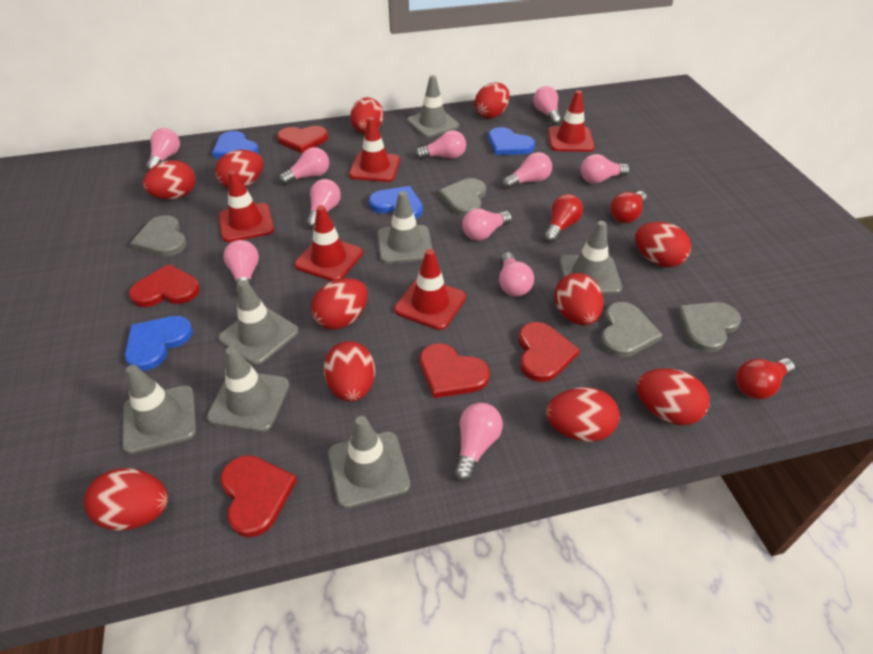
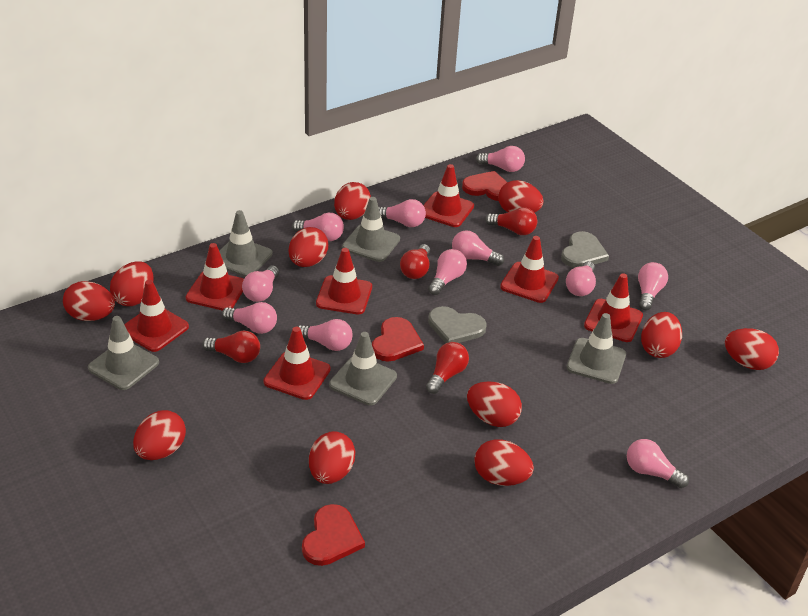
blue heart: [125,316,193,371] [212,131,259,159] [369,186,423,219] [488,127,535,155] = 4 -> none = 0
grey heart: [130,215,187,257] [439,178,486,216] [600,302,663,357] [677,302,741,352] = 4 -> [428,306,487,343] [561,231,609,268] = 2
grey traffic cone: [122,365,196,454] [207,346,290,432] [218,280,299,365] [328,416,410,509] [377,191,433,264] [407,75,459,137] [559,221,622,294] = 7 -> [88,316,159,390] [219,210,273,277] [329,332,397,405] [342,197,400,262] [567,313,626,384] = 5
red heart: [129,264,200,307] [220,455,297,537] [277,126,328,153] [420,343,490,398] [518,322,580,382] = 5 -> [302,504,365,566] [372,317,424,362] [462,171,507,201] = 3
red light bulb: [544,194,583,243] [610,191,647,223] [736,358,795,399] = 3 -> [202,331,260,363] [400,244,430,279] [426,342,469,394] [485,207,537,235] = 4
red traffic cone: [218,170,274,242] [294,205,363,281] [349,117,400,182] [394,249,466,330] [548,90,595,152] = 5 -> [124,280,189,352] [185,243,244,311] [263,327,331,400] [316,248,372,314] [423,164,474,227] [500,236,559,303] [584,273,643,342] = 7

